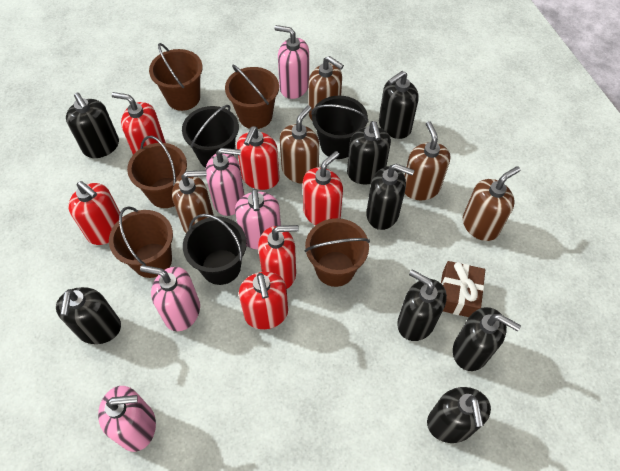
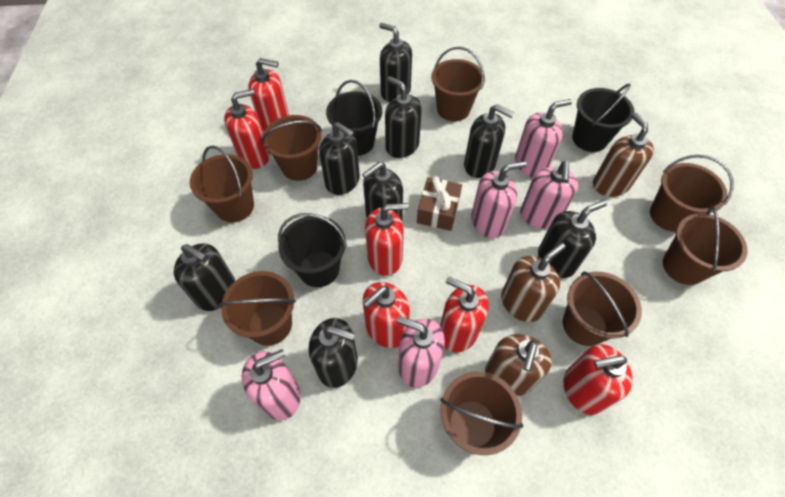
brown bucket: [109,206,173,278] [127,136,187,208] [149,43,203,111] [225,64,279,129] [304,218,370,287] = 5 -> [190,145,254,223] [218,271,296,346] [262,115,322,181] [431,47,485,121] [440,371,523,455] [563,272,642,346] [650,155,734,232] [663,206,748,285] = 8
brown soap dispenser: [172,170,214,233] [280,105,319,184] [308,56,344,120] [404,121,450,200] [463,166,520,241] = 5 -> [485,334,552,396] [501,243,566,322] [593,112,654,197] = 3

